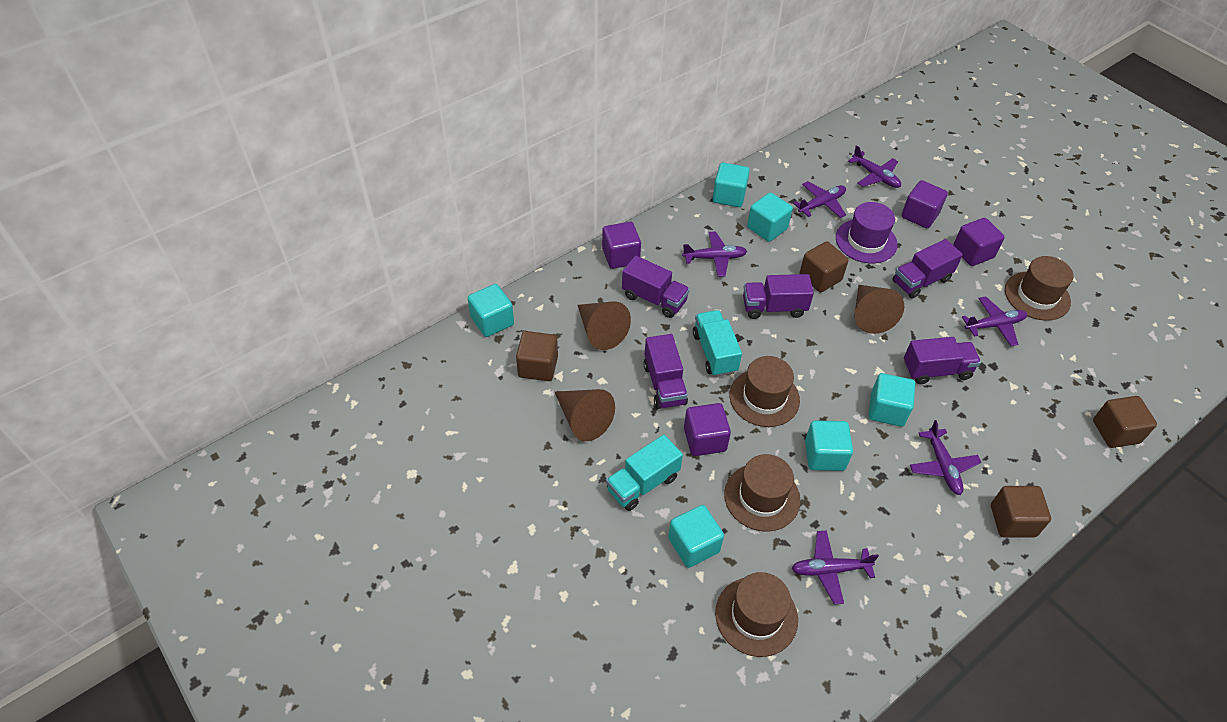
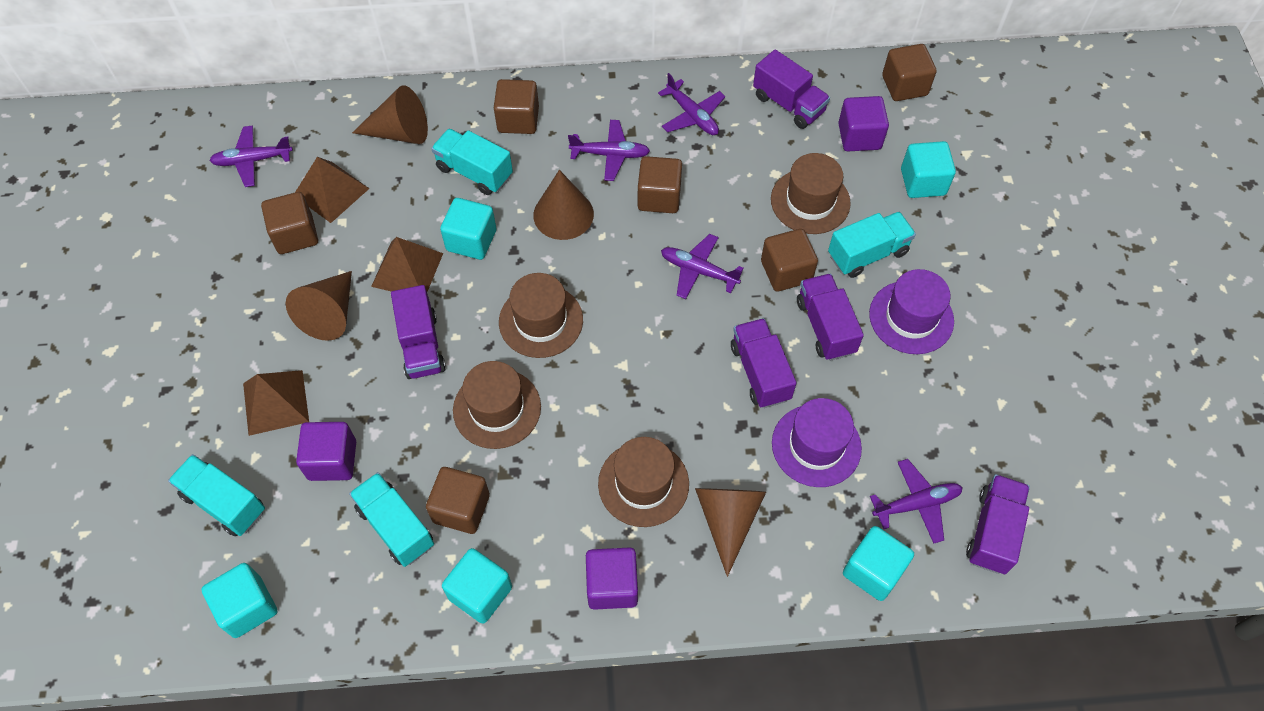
brown cone: [555,389,615,441] [578,302,631,350] [855,285,904,334] = 3 -> [286,271,352,341] [352,86,428,144] [533,170,594,240] [695,488,766,577] = 4
brown cube: [516,331,558,381] [800,241,849,292] [991,486,1051,537] [1093,396,1157,448] = 4 -> [261,192,318,254] [426,467,490,534] [494,79,539,134] [638,156,682,213] [761,229,818,292] [882,44,937,101] = 6
brown pyramid: none = 0 -> [243,370,309,436] [295,157,370,223] [371,237,443,292] = 3
purple cube: [602,222,641,269] [684,403,731,456] [901,180,948,228] [953,218,1005,266] = 4 -> [296,422,356,481] [586,547,638,610] [838,96,889,151] = 3
purple hat: [836,202,898,263] = 1 -> [772,398,862,487] [869,269,954,354] = 2
purple plane: [682,231,747,277] [792,531,879,604] [793,181,846,218] [848,145,901,188] [910,420,982,495] [962,296,1027,346] = 6 -> [209,125,293,187] [568,120,650,181] [658,73,725,135] [661,234,744,299] [870,459,963,544] = 5
turquoise cube: [468,284,514,337] [668,505,724,568] [713,163,750,207] [747,193,793,242] [805,420,853,471] [869,373,915,427] = 6 -> [201,563,278,638] [440,198,496,260] [442,548,512,623] [843,526,914,601] [901,141,956,198] = 5
turquoise truck: [606,435,683,511] [693,310,742,377] = 2 -> [168,454,265,536] [349,472,434,567] [431,129,513,195] [828,212,916,278] = 4

